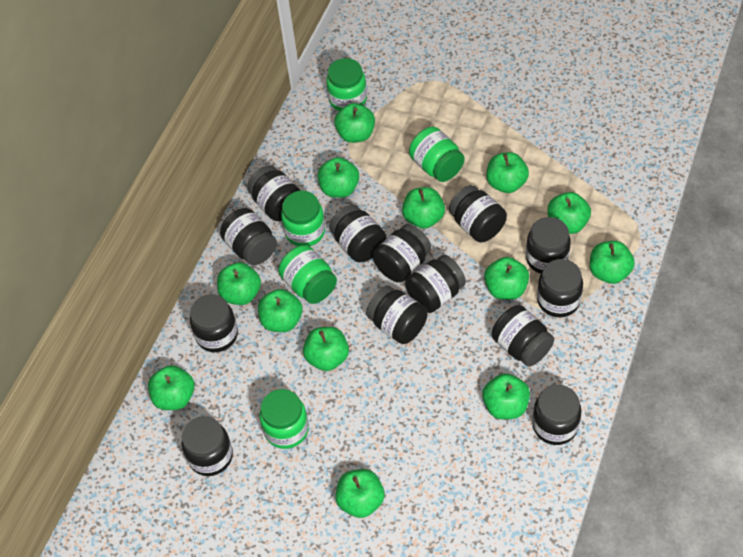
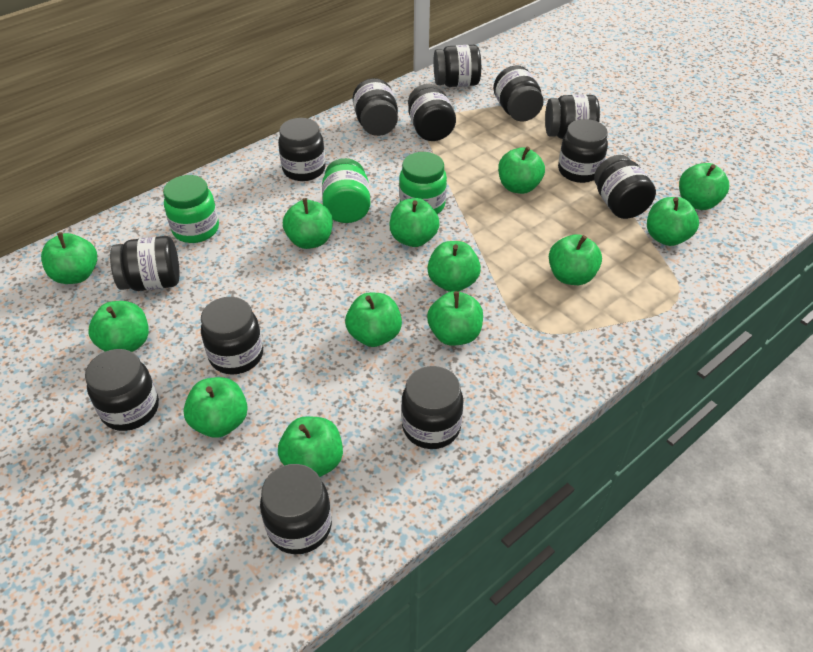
green jar: [259,389,309,449] [278,245,337,304] [281,191,325,246] [326,58,367,111] [409,127,465,182] = 5 -> [163,175,219,243] [322,158,370,223] [399,152,447,214] = 3

